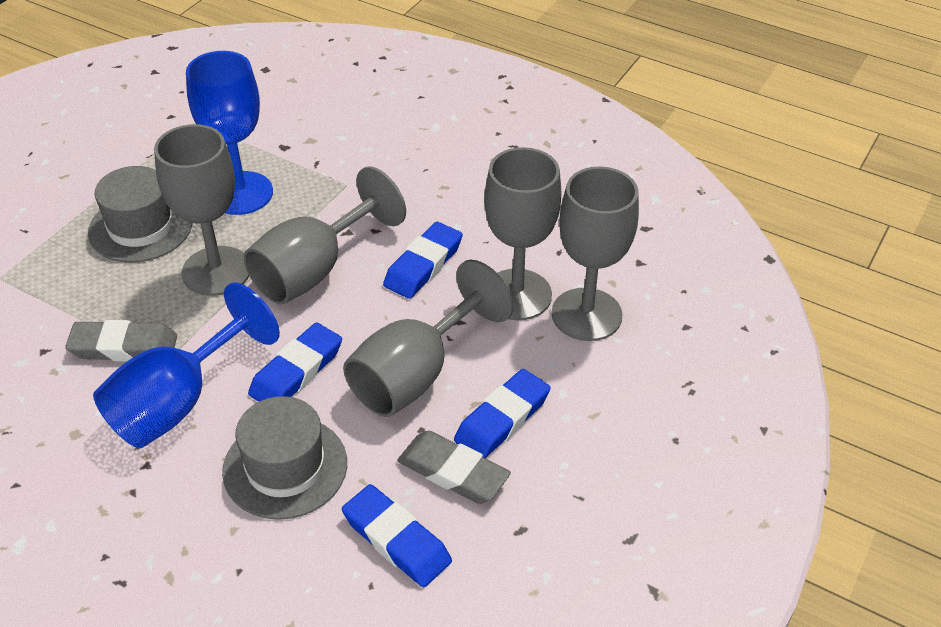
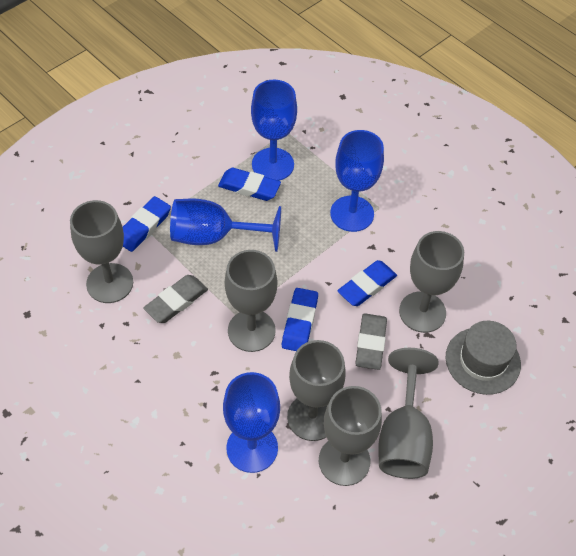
blue goblet: [93,282,280,448] [186,51,273,215] = 2 -> [170,198,281,252] [223,372,280,473] [251,80,297,181] [330,130,384,232] = 4
grey goblet: [154,124,249,296] [244,166,406,304] [343,260,514,417] [484,147,561,320] [552,166,639,341] = 5 -> [70,200,133,303] [225,250,277,352] [287,340,346,441] [319,386,382,486] [378,348,439,479] [399,231,464,333] = 6
grey hat: [88,166,192,263] [222,396,347,520] = 2 -> [446,321,521,395] = 1

